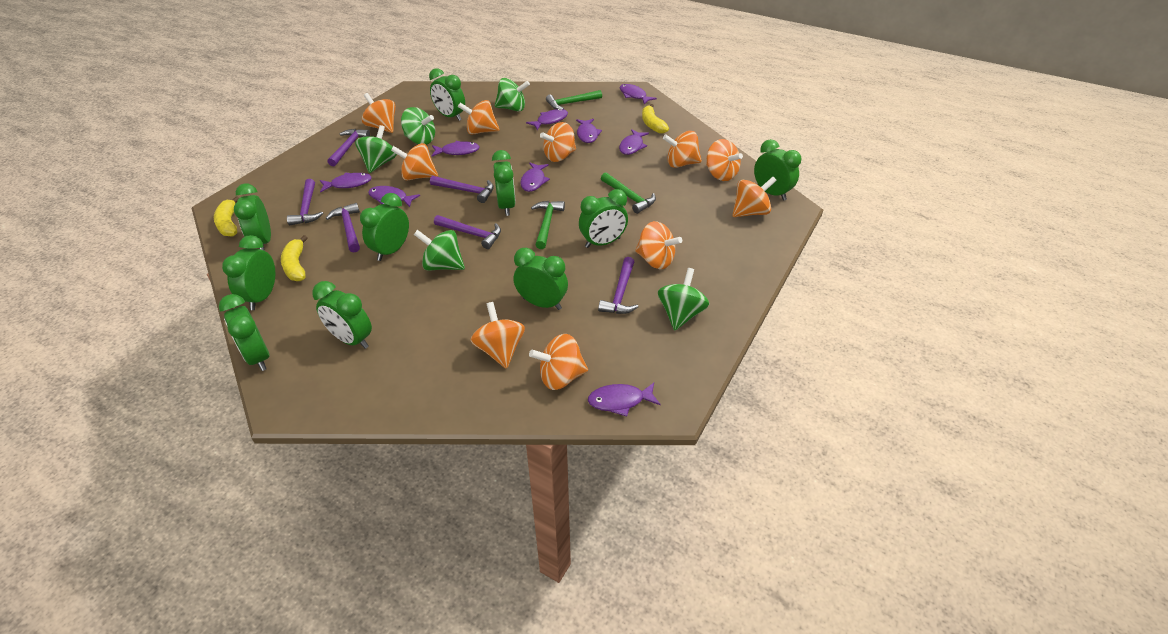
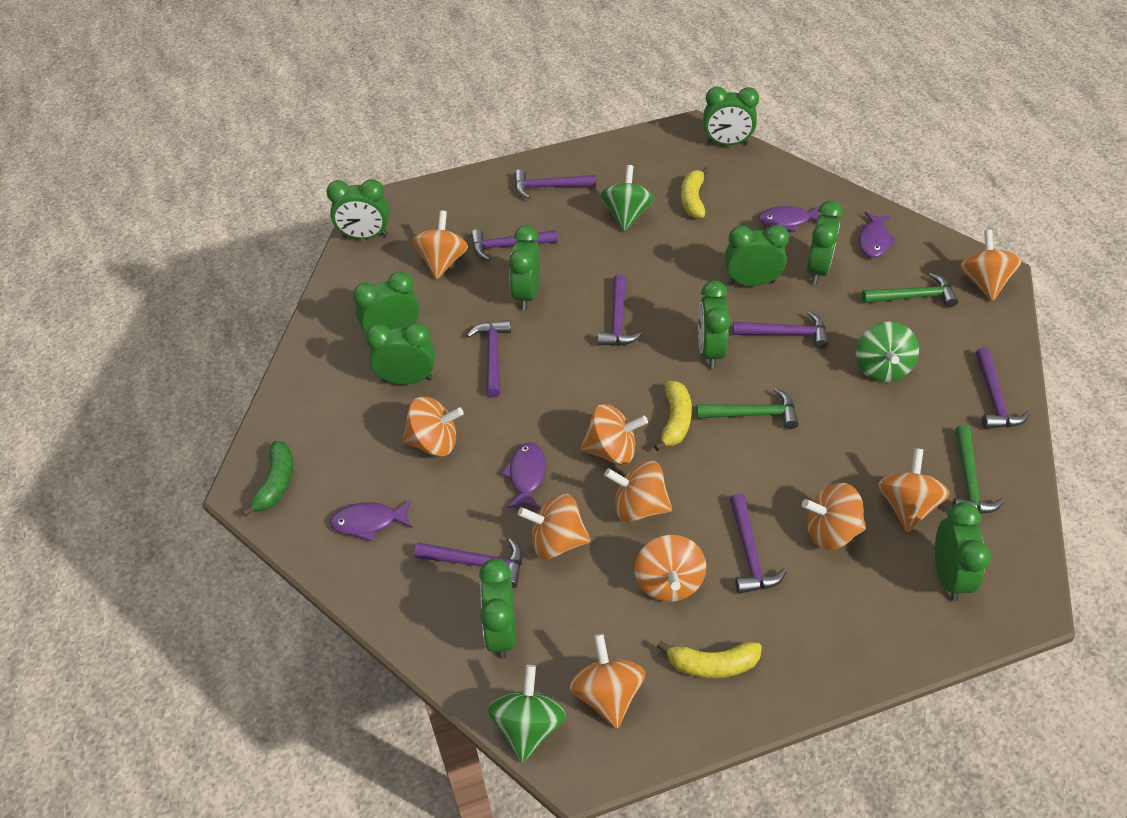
green banana: none = 0 -> [242,441,293,517] = 1
green spinning top: [355,125,397,173] [401,107,435,145] [414,230,465,271] [495,78,530,111] [658,268,709,330] = 5 -> [488,665,566,763] [600,165,654,231] [856,322,919,382] = 3
purple fish: [320,173,372,193] [368,186,420,207] [432,141,480,157] [520,163,550,192] [526,109,568,130] [576,119,602,143] [588,383,661,417] [619,129,649,155] [620,84,657,104] = 9 -> [330,500,412,541] [501,442,546,509] [759,206,820,232] [859,211,897,258] = 4
purple hammer: [287,179,323,225] [326,203,360,252] [327,129,370,166] [430,176,494,203] [434,215,501,249] [598,257,638,314] = 6 -> [414,538,522,588] [467,320,511,397] [471,229,558,261] [514,169,596,199] [598,274,642,345] [730,494,787,594] [733,311,828,349] [976,348,1030,429] = 8

